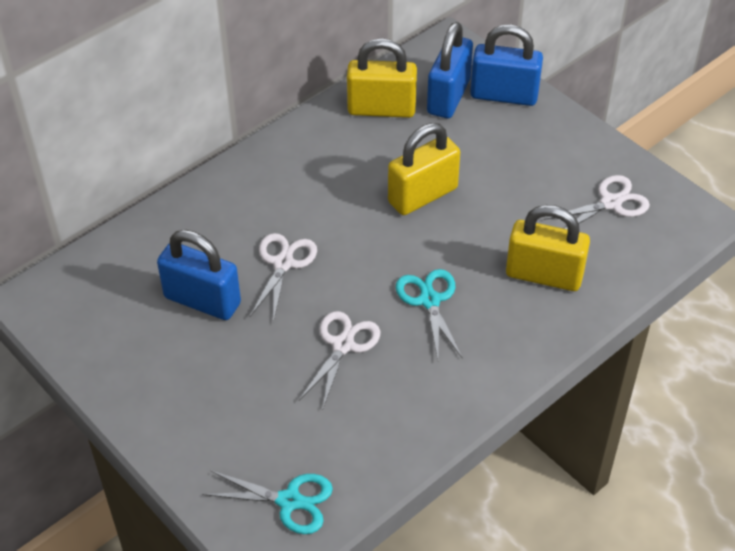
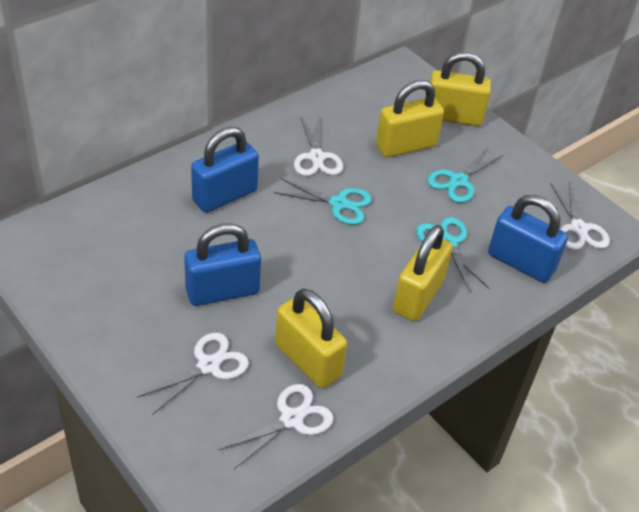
turquoise scissors: [202,470,333,534] [396,269,463,359] = 2 -> [274,178,372,225] [416,217,490,292] [427,148,503,203] = 3
white scissors: [249,233,317,322] [299,311,380,408] [544,175,650,230] = 3 -> [137,333,249,415] [219,384,333,469] [294,116,343,176] [550,181,610,250] = 4
yellow padlock: [347,38,417,118] [388,123,460,215] [506,205,590,291] = 3 -> [275,289,347,388] [376,80,444,157] [393,225,453,321] [430,52,491,126] = 4

